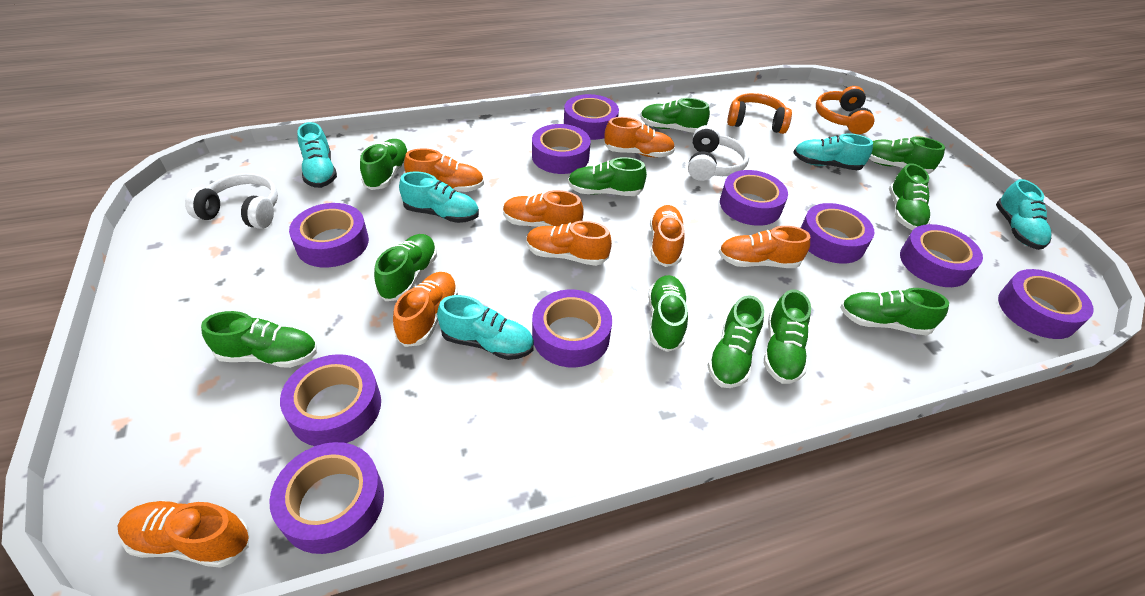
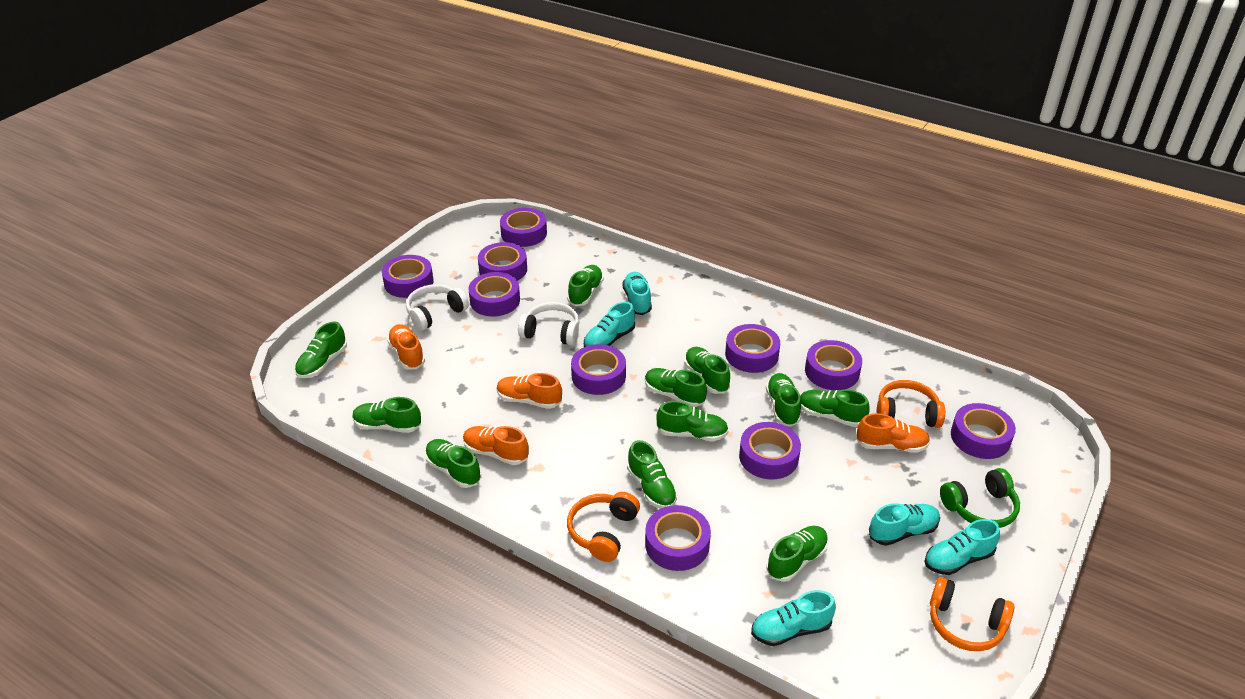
green headphones: none = 0 -> [940,468,1020,528] = 1
orange headphones: [727,93,792,134] [816,86,874,134] = 2 -> [567,492,640,562] [877,380,945,428] [930,577,1015,651] = 3
orange shoe: [118,500,249,568] [393,272,458,347] [404,148,484,192] [503,190,584,227] [526,221,612,266] [604,117,675,157] [650,205,685,267] [718,226,810,268] = 8 -> [387,324,425,369] [463,426,529,465] [497,373,562,409] [856,413,930,453] = 4

